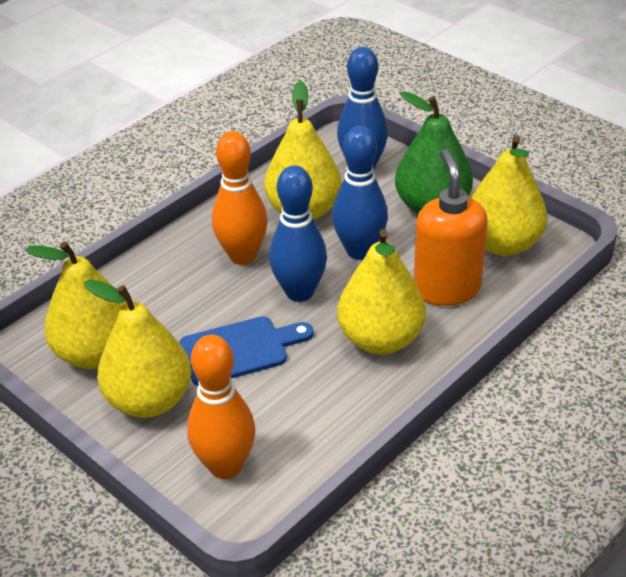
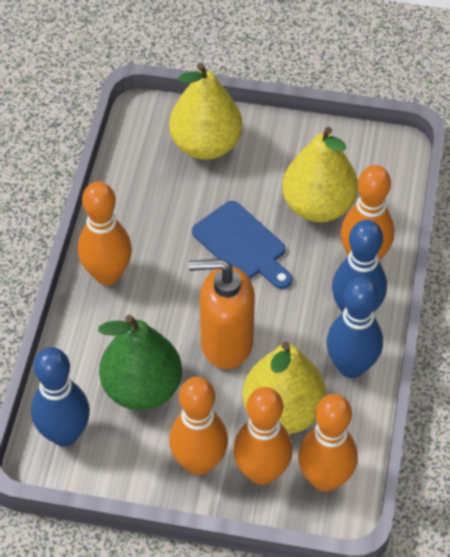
orange bowling pin: [187,335,255,479] [212,131,268,265] = 2 -> [78,181,132,285] [169,377,228,475] [233,387,292,485] [298,394,358,492] [340,165,394,260] = 5
yellow pear: [25,241,127,369] [84,279,191,418] [264,81,342,220] [337,229,426,354] [471,136,547,256] = 5 -> [169,63,243,160] [242,342,326,434] [282,127,358,222] = 3

